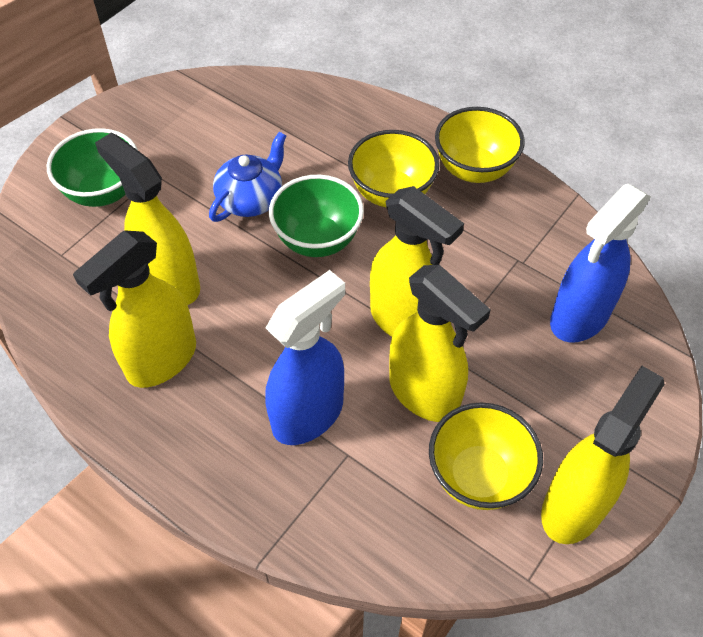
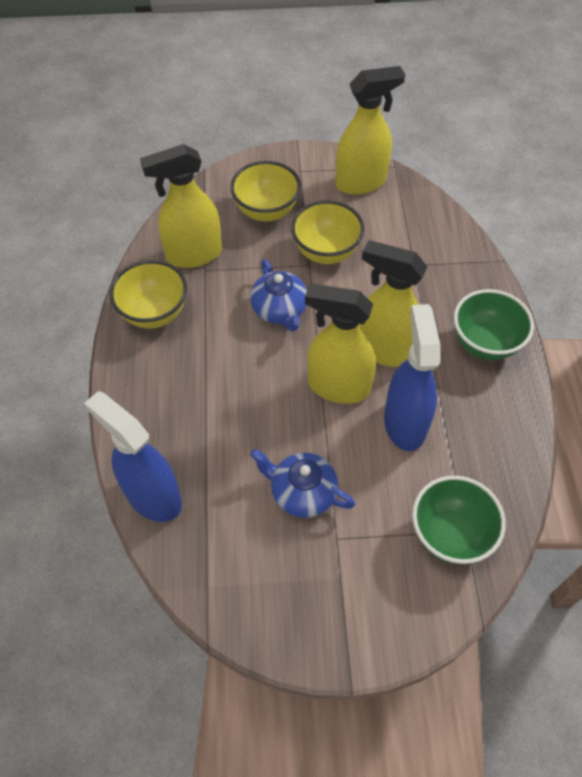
blue teapot: [209,132,286,222] = 1 -> [250,259,307,332] [250,449,355,518] = 2
yellow spray bottle: [73,230,196,388] [95,133,200,305] [370,186,464,337] [389,265,491,422] [541,365,664,544] = 5 -> [140,144,222,268] [305,284,376,404] [335,66,405,195] [359,240,427,367] = 4

